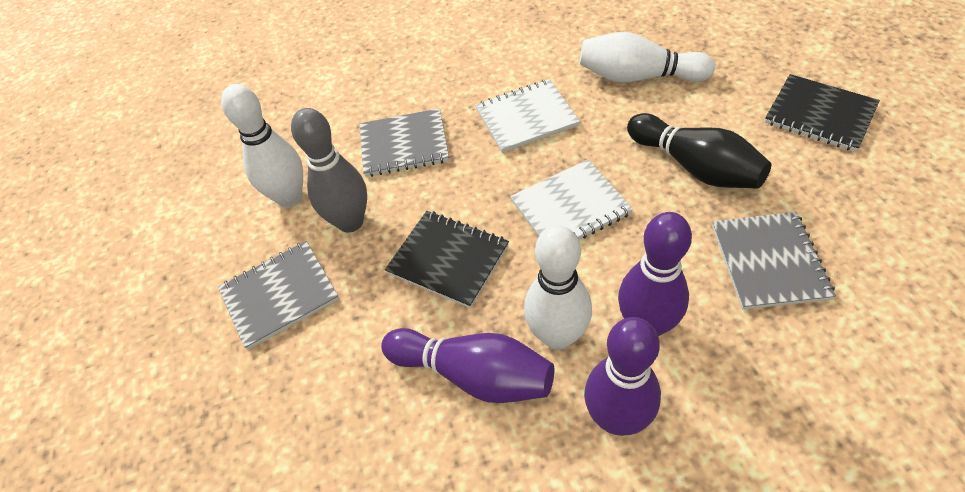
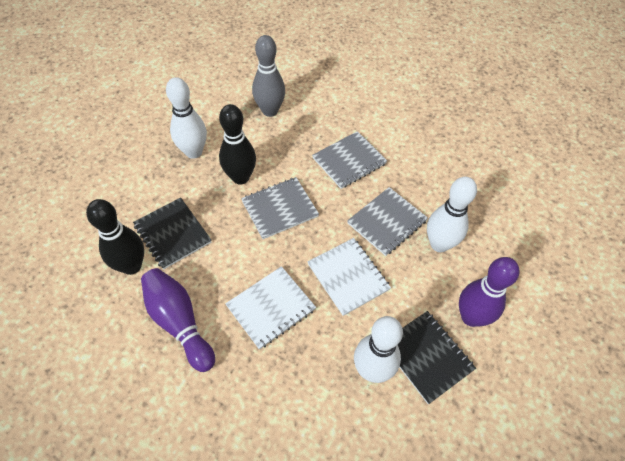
black bowling pin: [627,113,771,189] = 1 -> [86,199,144,275] [219,104,256,185] = 2
purple bowling pin: [381,328,554,403] [584,317,661,436] [618,212,692,336] = 3 -> [141,268,215,372] [459,257,520,327] = 2

